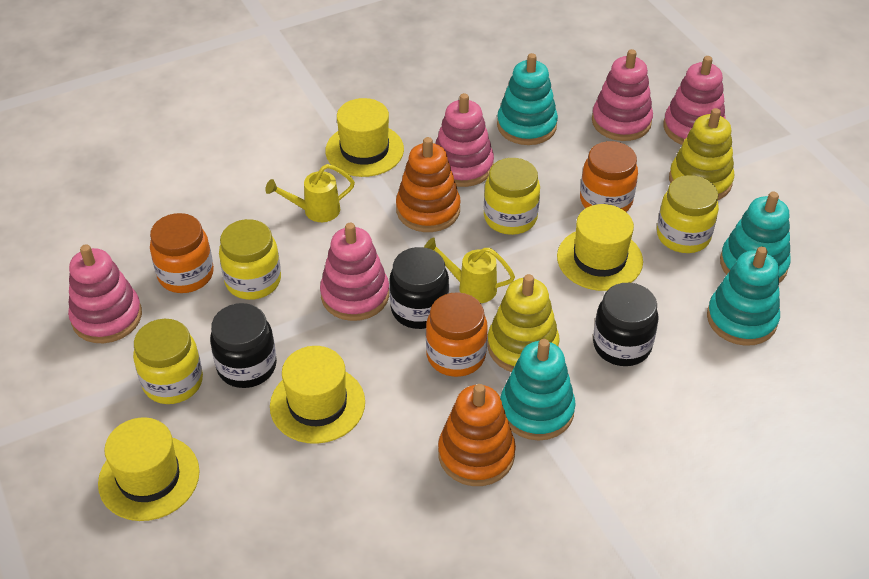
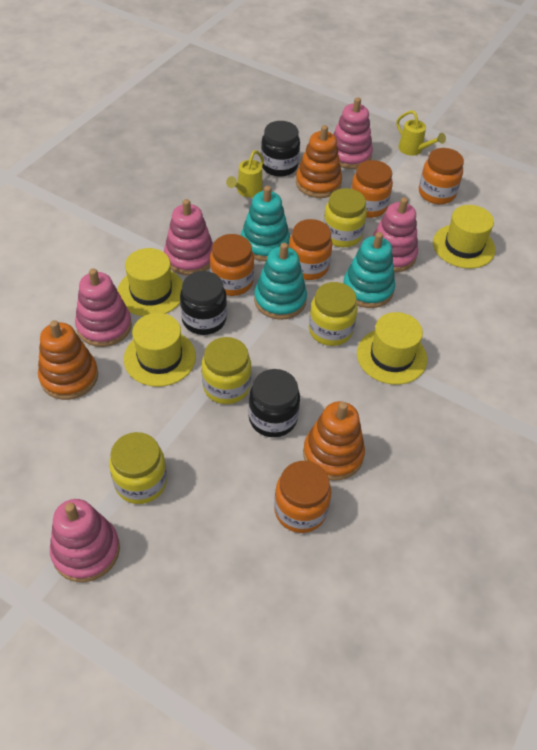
orange jar: [150,213,214,293] [426,292,488,377] [580,141,638,212] = 3 -> [210,234,254,296] [274,461,331,533] [289,219,332,280] [351,160,393,218] [419,148,464,204] = 5
orange stacking toy: [396,137,461,232] [438,384,516,486] = 2 -> [38,320,98,400] [296,125,342,198] [303,401,365,481] = 3
turquoise stacking toy: [497,53,558,145] [500,339,576,440] [707,247,780,346] [720,192,791,283] = 4 -> [241,186,290,261] [254,243,307,320] [343,232,395,308] = 3
yellow stacking toy: [487,274,560,372] [669,108,734,200] = 2 -> none = 0

